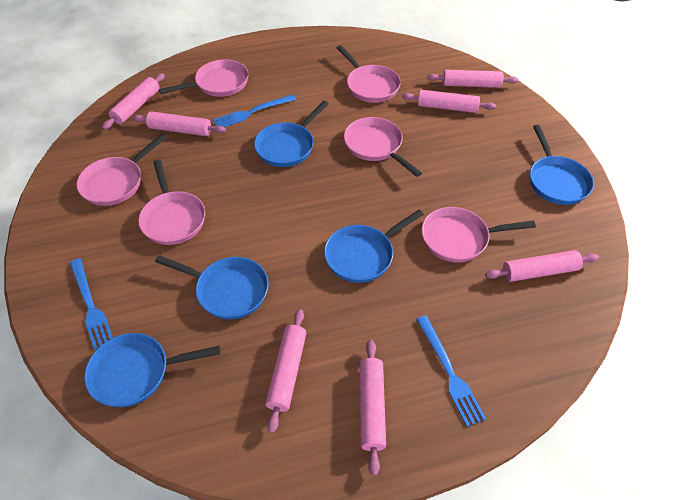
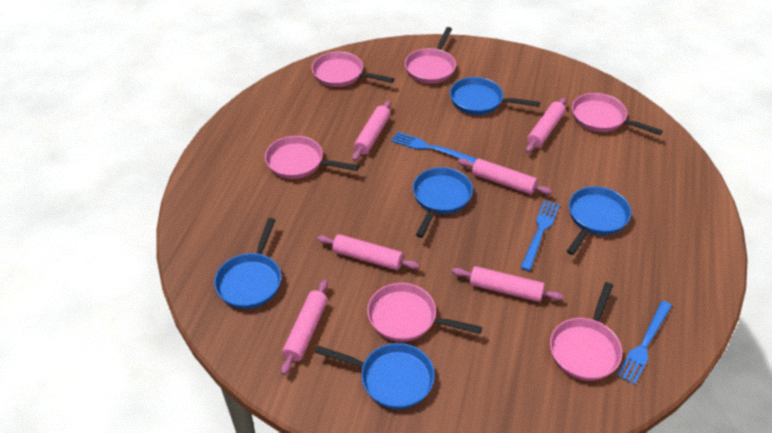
pink rolling pin: [102,73,165,130] [133,111,226,136] [266,309,306,433] [360,340,386,476] [402,90,496,113] [427,70,519,88] [485,250,599,282] = 7 -> [281,280,328,375] [317,234,420,270] [352,100,391,161] [452,266,563,302] [458,158,553,195] [526,98,566,153] = 6

